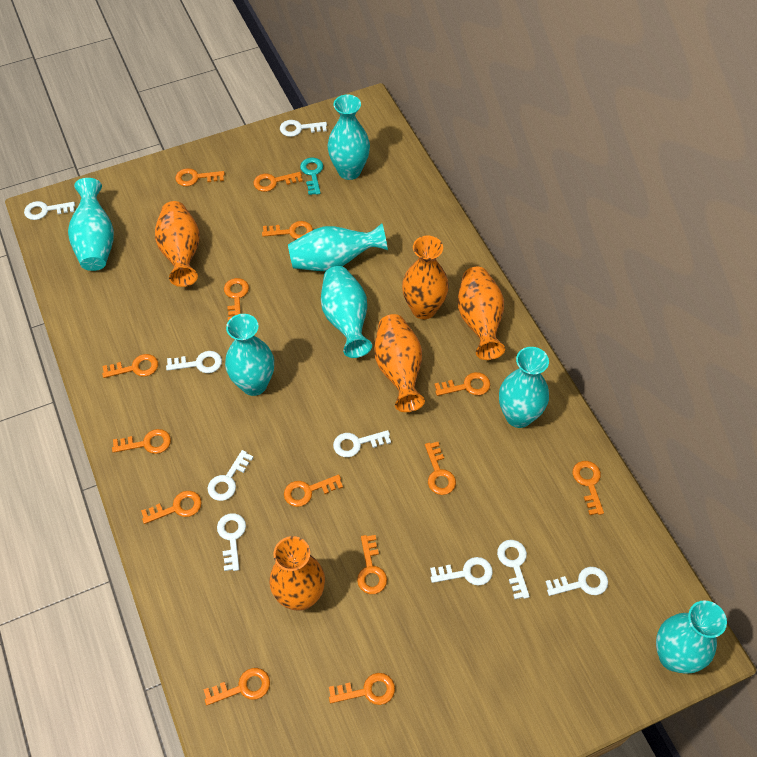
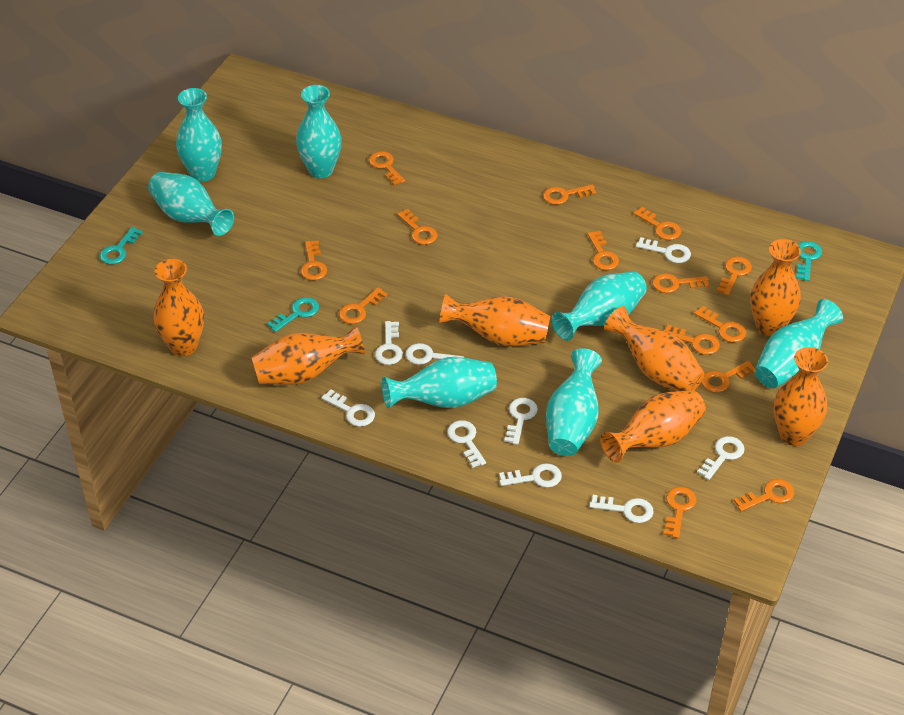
orange vase: [155,201,200,287] [269,536,325,611] [374,314,425,412] [402,236,449,319] [458,267,505,360] = 5 -> [153,259,204,356] [251,325,365,385] [439,293,550,347] [600,390,706,463] [604,306,705,391] [750,239,801,336] [774,347,828,446] = 7
turquoise key: [300,158,323,195] = 1 -> [100,227,143,265] [267,297,319,332] [796,241,822,281] = 3

